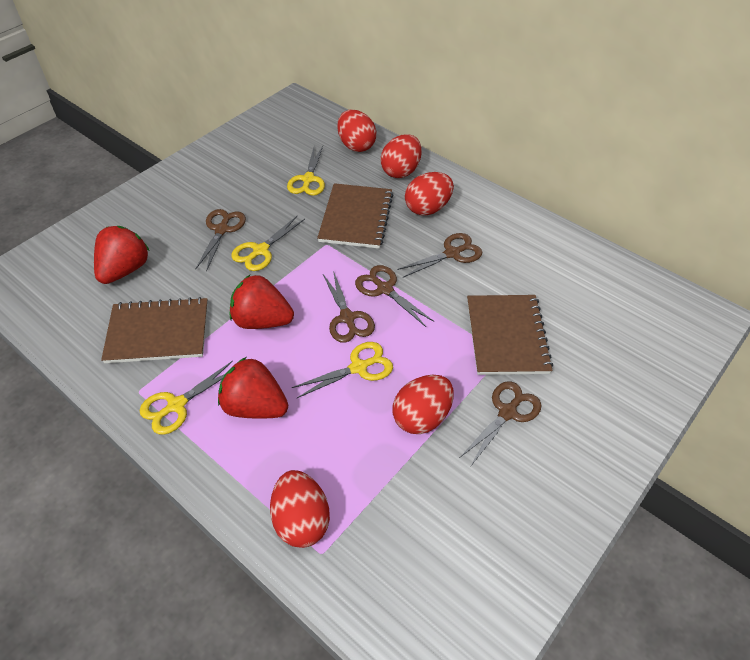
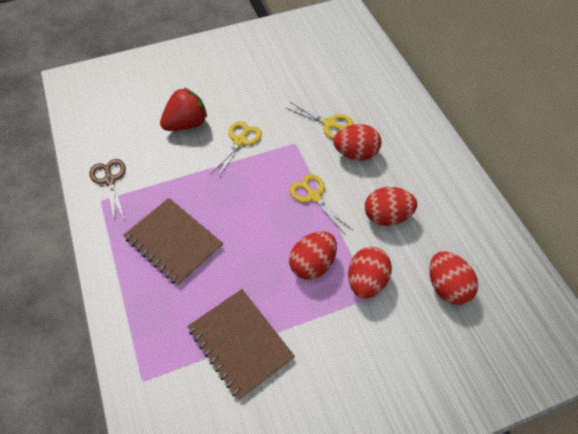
brown notebook: [101,297,208,363] [317,183,393,249] [467,295,553,375] = 3 -> [124,198,223,286] [187,289,295,400] = 2
brown scissors: [196,209,246,272] [323,271,375,343] [355,265,434,327] [397,233,482,278] [460,381,542,466] = 5 -> [89,159,126,222] = 1
red strawberry: [94,226,150,284] [218,357,288,419] [230,275,294,329] = 3 -> [160,88,207,131] = 1
yellow scissors: [140,361,233,435] [231,216,305,271] [287,146,325,196] [292,342,393,398] = 4 -> [210,121,262,178] [286,102,354,139] [289,174,352,234] = 3

